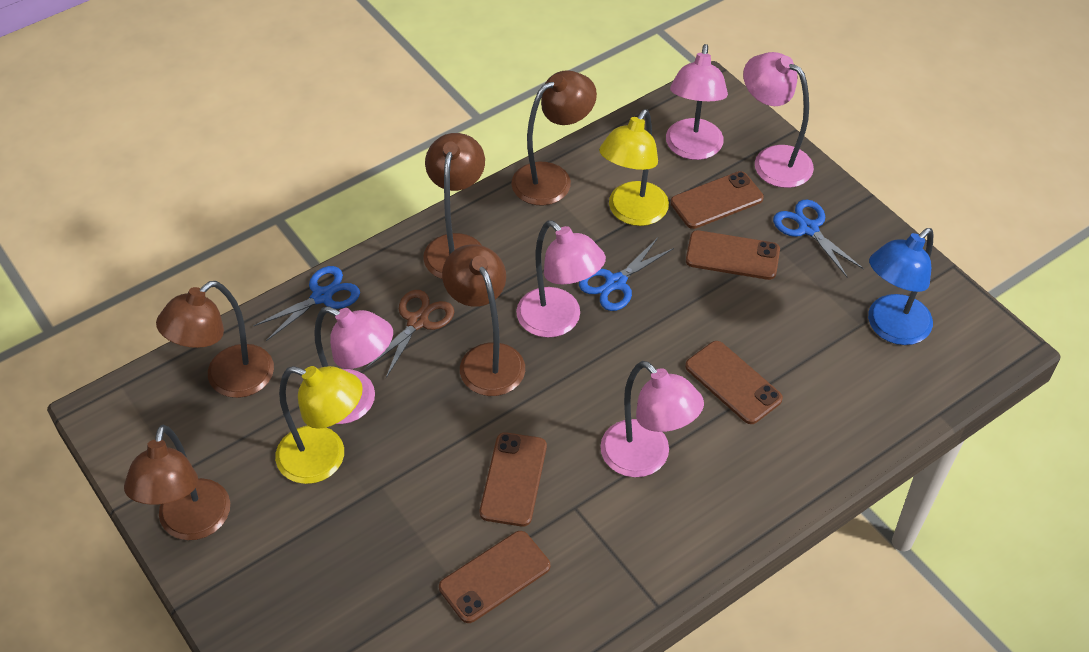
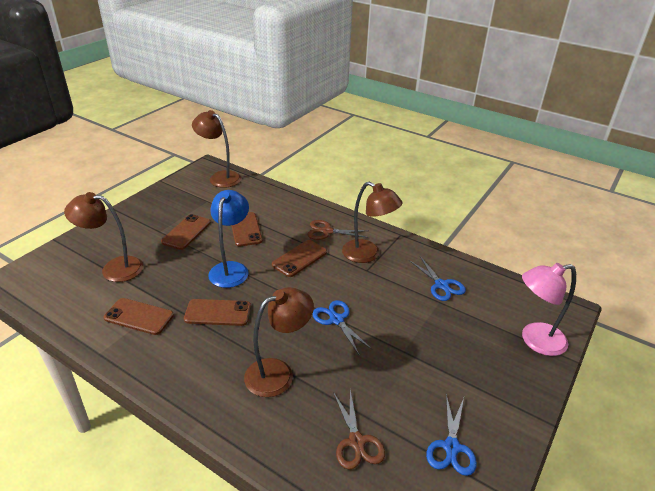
brown lamp: [124,425,230,540] [156,281,274,398] [423,133,485,279] [442,244,525,396] [512,70,597,205] = 5 -> [64,192,144,282] [192,110,241,188] [244,287,314,397] [342,182,402,263] = 4
brown scissors: [366,290,454,378] = 1 -> [307,220,369,240] [333,390,385,470] = 2
pink lamp: [314,306,393,424] [516,220,606,338] [600,361,704,477] [666,44,728,160] [743,52,814,188] = 5 -> [522,263,576,356] = 1
yellow lamp: [275,366,363,484] [599,109,669,226] = 2 -> none = 0

